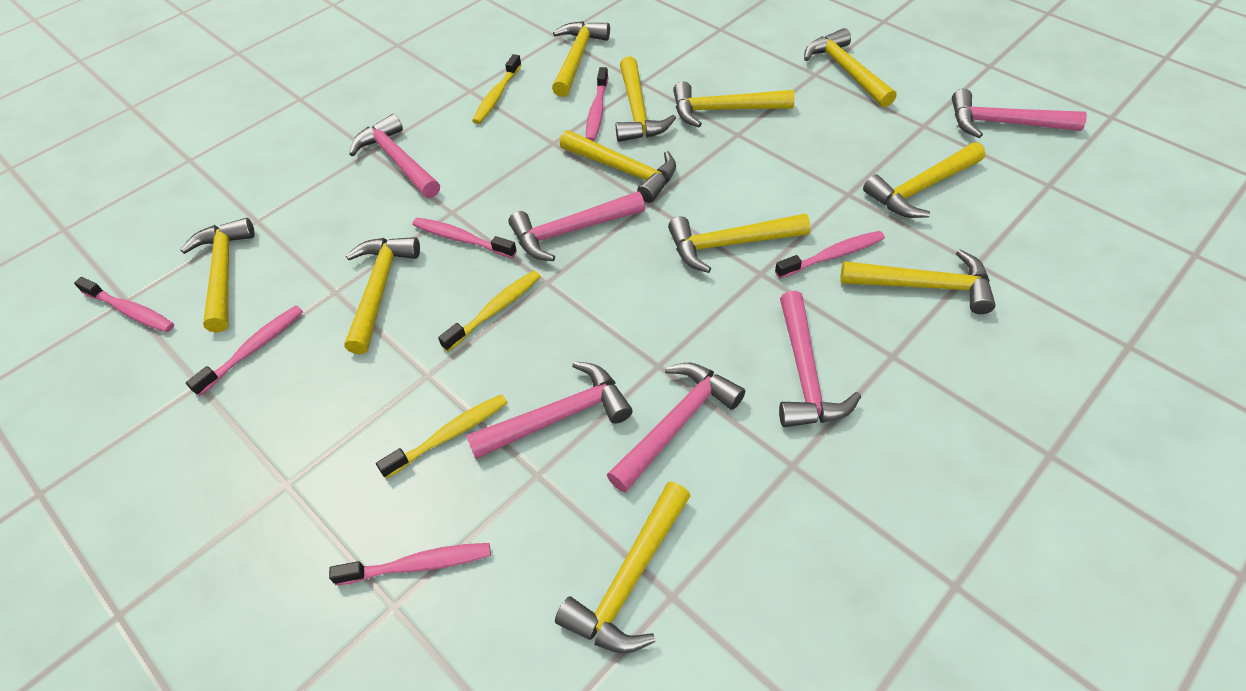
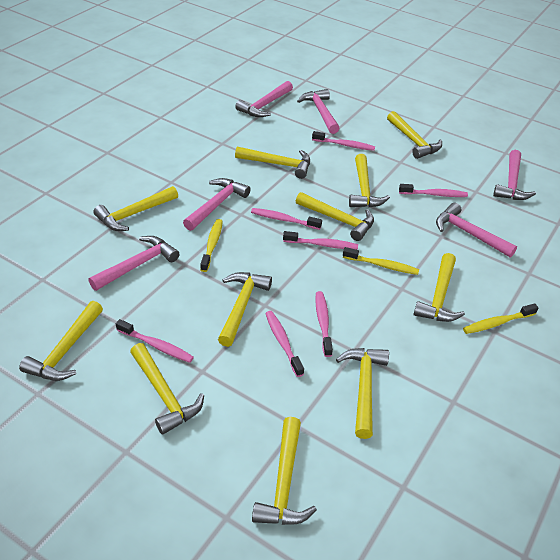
pink toothbrush: [74,277,174,332] [186,306,303,396] [329,543,491,585] [412,218,517,258] [586,67,608,141] [775,231,885,279] = 6 -> [116,319,194,363] [251,208,322,230] [265,311,304,377] [283,231,358,250] [312,131,375,151] [315,291,333,357] [399,184,468,197] = 7

